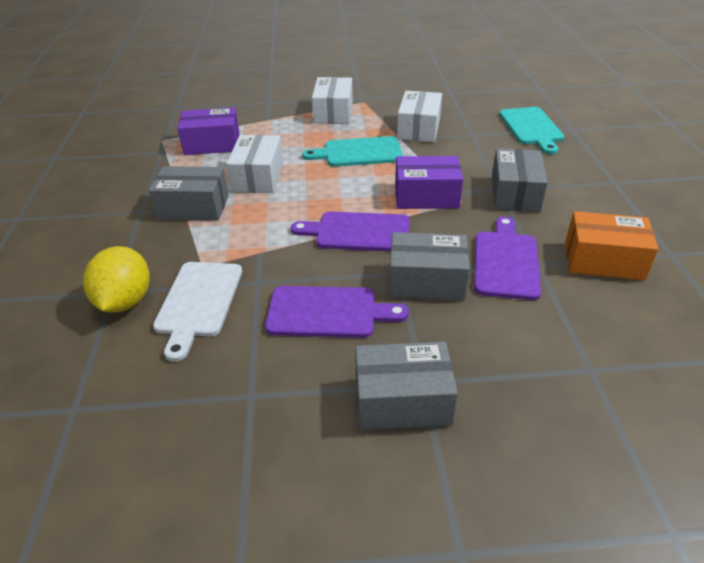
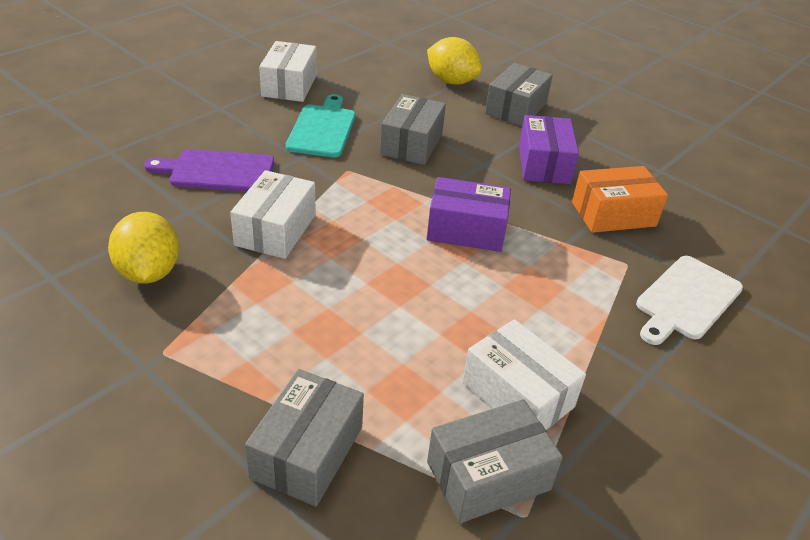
purple cutting board: [265,286,409,338] [291,211,410,251] [474,216,541,300] = 3 -> [144,149,274,191] = 1
turquoise cutting board: [302,136,403,167] [499,107,564,154] = 2 -> [285,94,355,157] = 1
yellow lemon: [83,246,150,313] = 1 -> [108,212,179,284] [427,37,482,85] = 2

